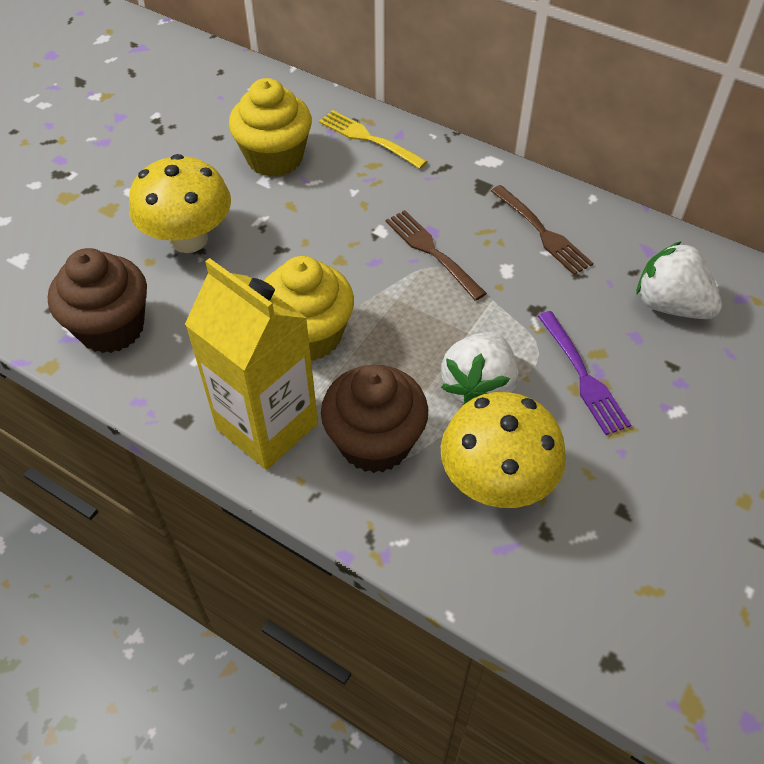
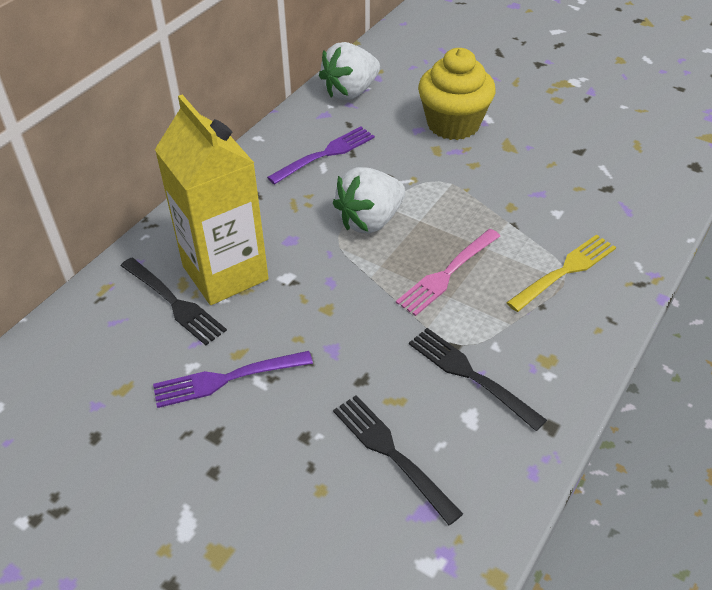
black fork: none = 0 -> [121,258,227,345] [333,395,463,525] [409,328,547,431] = 3
brown cupcake: [48,248,147,353] [321,365,428,473] = 2 -> none = 0
brown fork: [386,210,487,301] [491,185,593,275] = 2 -> none = 0
pink fork: none = 0 -> [396,229,500,316] = 1
purple fork: [538,311,631,435] = 1 -> [153,351,313,408] [267,126,375,185] = 2
yellow cupcake: [229,78,312,177] [264,256,354,361] = 2 -> [418,48,496,140] = 1
yellow mushroom: [129,154,231,253] [441,392,566,508] = 2 -> none = 0

